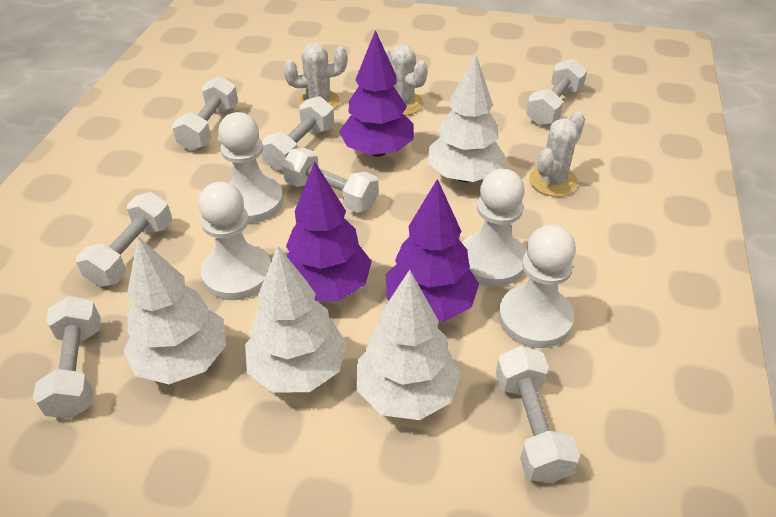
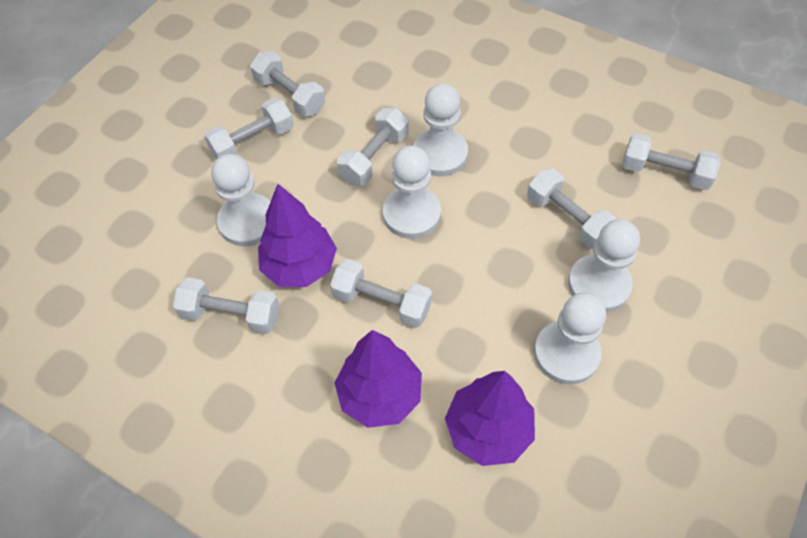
white cactus: [283,43,347,110] [384,44,428,116] [529,112,585,197] = 3 -> none = 0
white pawn: [198,182,271,300] [218,112,283,223] [462,169,527,287] [499,225,576,348] = 4 -> [211,154,270,246] [383,146,441,239] [413,83,468,176] [534,292,606,384] [568,219,640,312] = 5
white tree: [123,236,226,384] [245,246,347,393] [357,270,461,420] [428,53,506,182] = 4 -> none = 0

